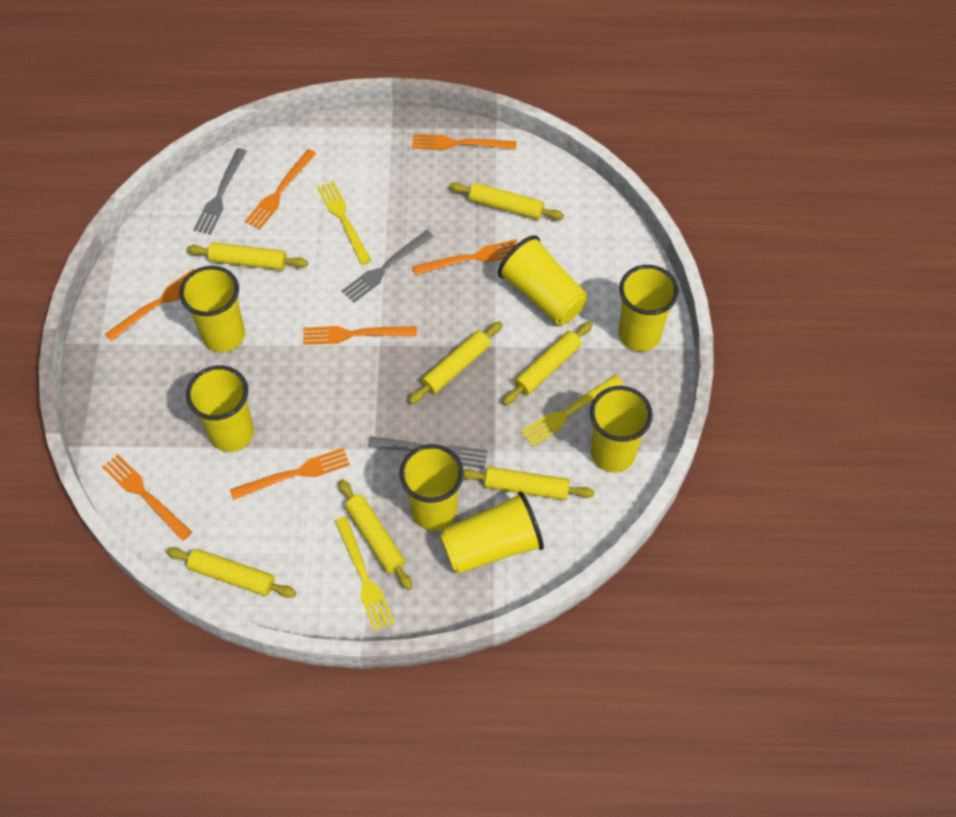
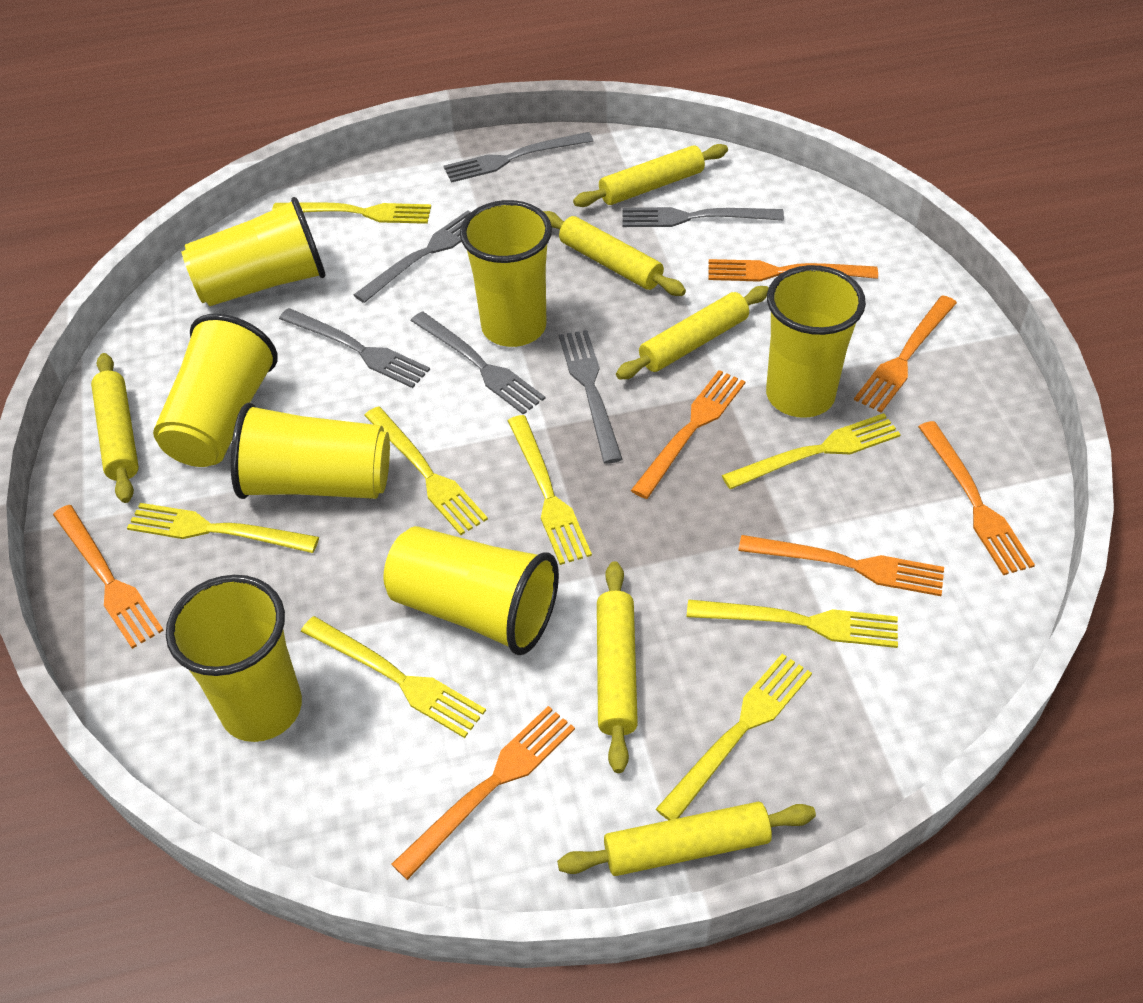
grey fork: [193,148,247,235] [342,230,434,303] [368,436,488,469] = 3 -> [279,308,430,388] [354,210,471,303] [411,311,545,415] [444,132,593,183] [559,330,622,464] [622,207,784,227] = 6
yellow fork: [317,181,371,265] [335,516,395,631] [521,375,623,447] = 3 -> [127,503,319,553] [272,203,431,224] [301,616,486,738] [364,406,488,535] [508,415,592,565] [656,654,812,820] [687,599,898,648] [722,413,901,489] = 8
yellow rolling pin: [166,547,296,598] [187,242,308,270] [338,479,413,590] [408,321,503,404] [449,182,564,220] [463,467,595,500] [503,321,593,405] = 7 -> [91,353,139,503] [543,211,686,296] [557,802,816,876] [573,144,728,207] [597,561,638,773] [616,286,769,379] = 6

